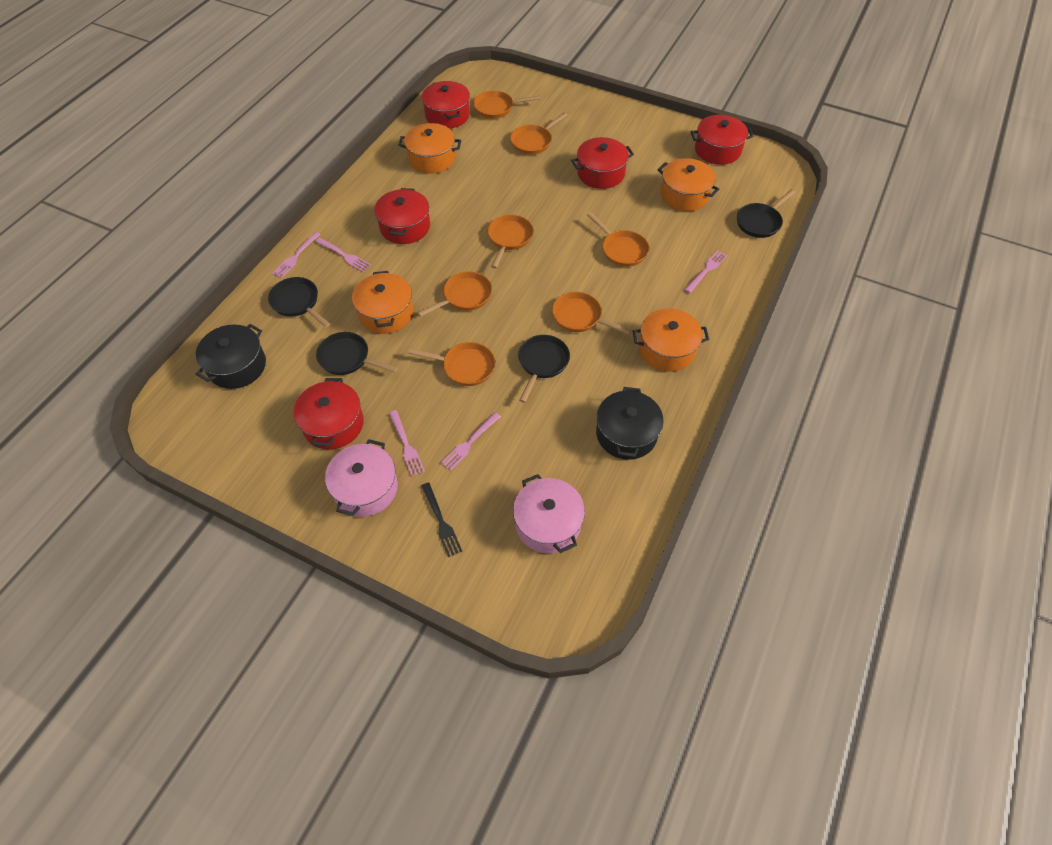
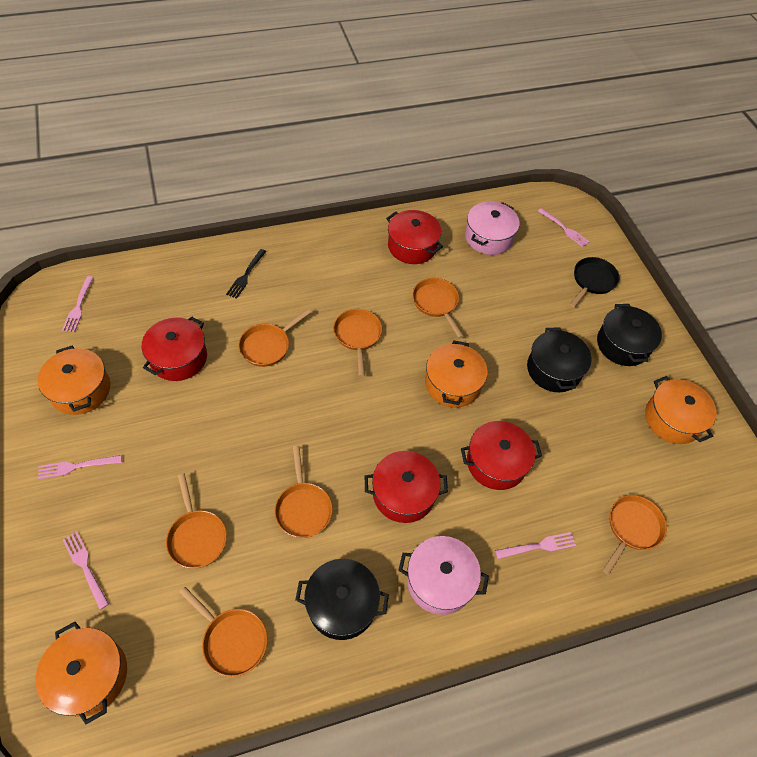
black pan: [268,277,330,327] [316,332,398,375] [518,335,570,403] [737,190,795,238] = 4 -> [570,257,619,307] = 1
black pot: [196,324,266,389] [596,387,664,460] = 2 -> [295,559,389,640] [527,327,592,392] [597,304,662,366] = 3
red pot: [293,378,364,449] [374,188,430,244] [422,81,470,129] [571,137,634,189] [691,115,754,165] = 5 -> [142,316,207,381] [365,451,448,523] [386,210,443,264] [461,421,542,490] = 4

